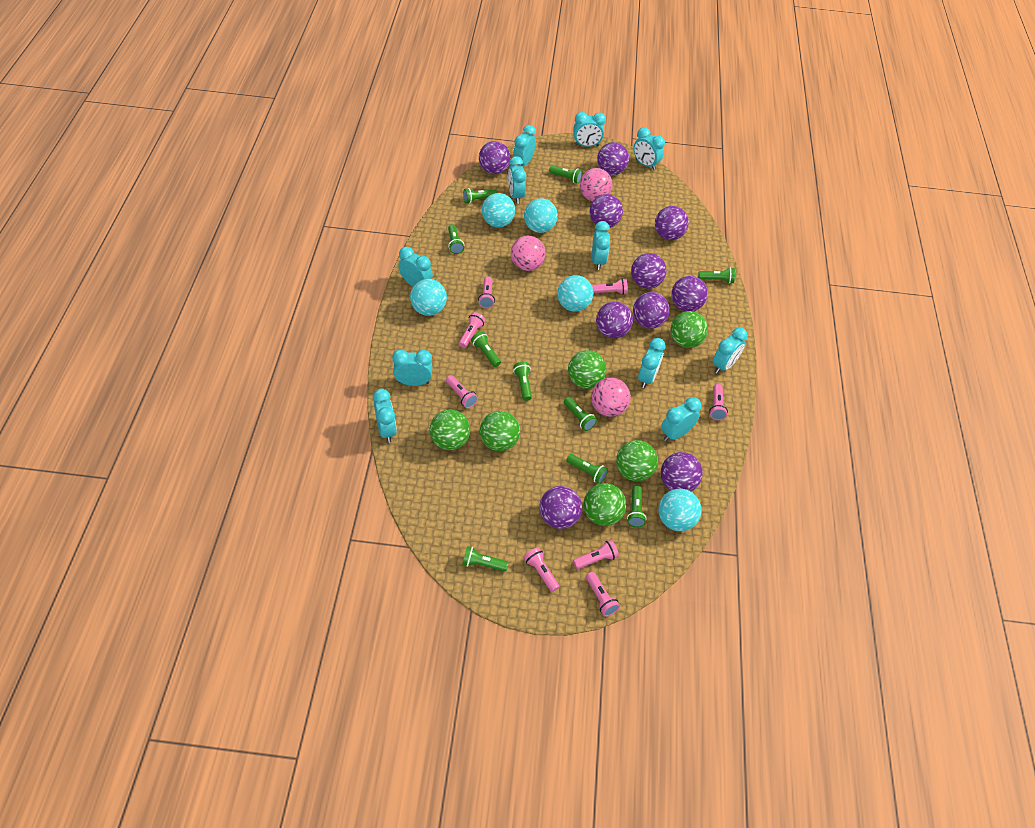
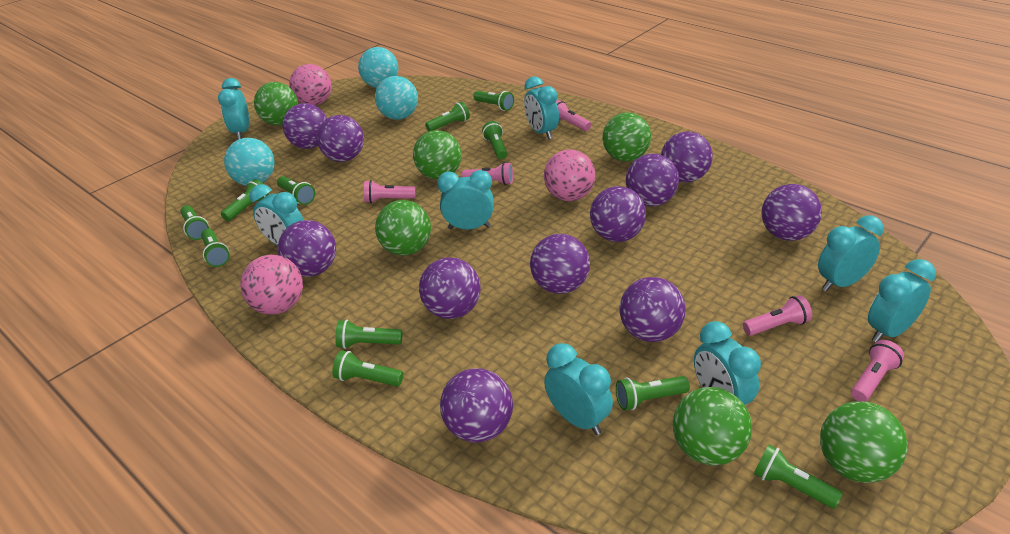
green flashlight: [448,224,464,254] [462,546,509,572] [463,188,497,204] [471,331,501,367] [513,362,532,401] [549,166,582,184] [564,397,597,431] [566,454,608,484] [627,486,647,528] [698,268,735,284] = 10 -> [180,205,209,240] [201,229,230,267] [221,179,269,221] [277,176,315,205] [332,350,403,386] [335,320,402,349] [425,102,470,131] [473,91,514,111] [482,121,507,159] [616,376,690,410] [754,445,843,509] = 11
pink flashlight: [446,375,478,408] [459,312,485,348] [478,276,495,308] [524,547,560,592] [573,540,619,569] [586,572,620,617] [592,278,628,295] [709,384,728,420] = 8 -> [364,180,416,203] [462,162,513,185] [556,100,591,131] [743,295,812,336] [851,340,904,402] = 5
purple ball: [479,141,511,174] [539,486,582,529] [590,194,623,228] [596,302,633,339] [597,142,629,175] [631,253,667,289] [633,292,670,329] [655,206,689,240] [661,452,703,492] [671,276,708,311] = 10 -> [278,220,336,277] [282,103,327,149] [317,115,364,162] [419,257,481,319] [440,368,513,443] [530,234,590,294] [590,186,646,242] [620,277,686,342] [626,154,679,206] [661,131,713,183] [762,184,822,241] = 11
turquoise ball: [410,279,447,316] [482,193,515,228] [524,198,558,233] [557,275,593,312] [658,489,702,531] = 5 -> [224,138,274,186] [358,47,398,88] [375,76,418,120] = 3
turquoise clock: [373,389,397,443] [392,349,432,386] [398,247,433,287] [508,156,527,204] [513,125,536,166] [573,112,606,147] [592,221,610,270] [633,127,665,170] [638,338,666,388] [661,397,701,441] [713,328,748,374] = 11 -> [218,78,249,139] [250,184,304,245] [437,170,493,229] [524,76,559,139] [544,343,613,435] [694,321,761,405] [818,215,884,291] [868,259,936,342] = 8

